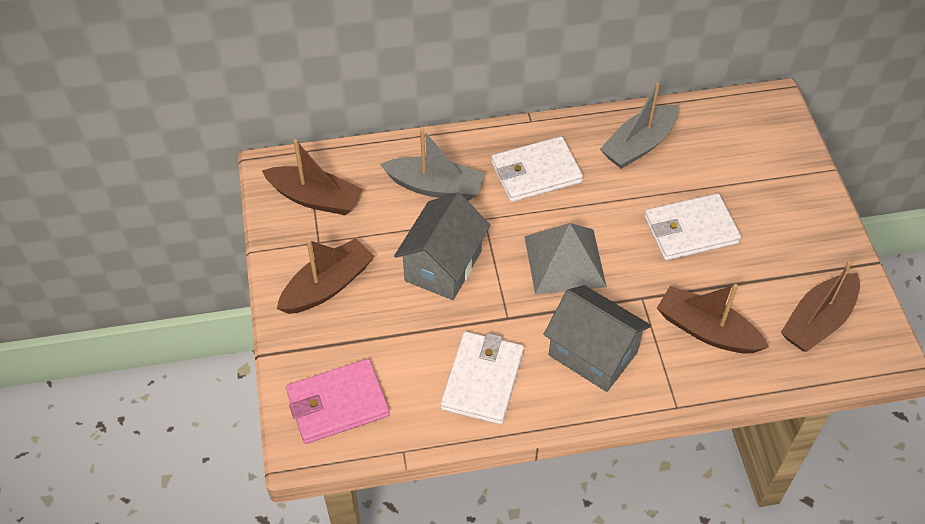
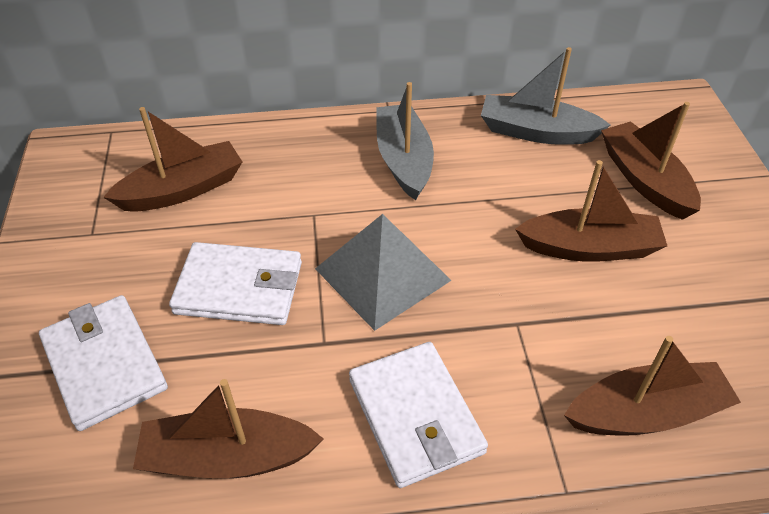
brown boat: [262,139,363,215] [277,238,374,314] [657,284,769,353] [780,261,860,352] = 4 -> [103,107,242,212] [133,379,324,478] [515,160,667,262] [564,336,741,436] [601,102,701,220] = 5
grey house: [394,192,491,300] [543,285,651,392] = 2 -> none = 0
pink wallet: [286,359,390,444] = 1 -> none = 0

